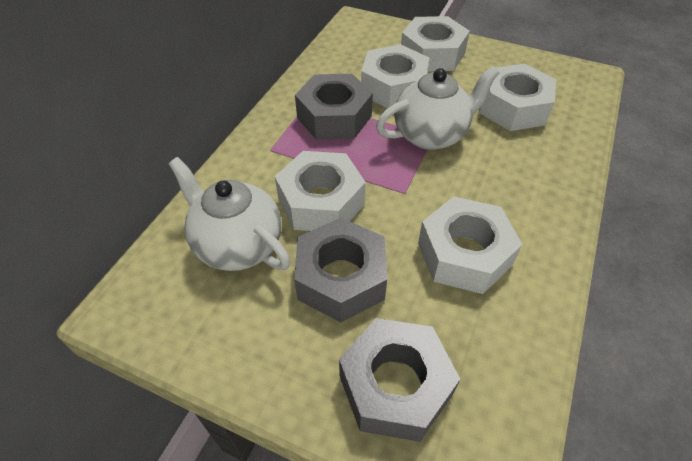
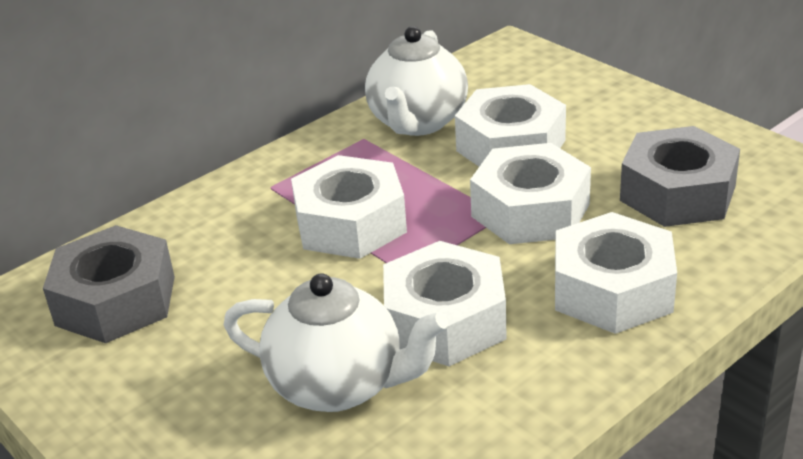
grey nut: [294,218,387,322] [295,74,373,139] [339,318,460,442] = 3 -> [43,225,175,343] [620,126,740,227] = 2

